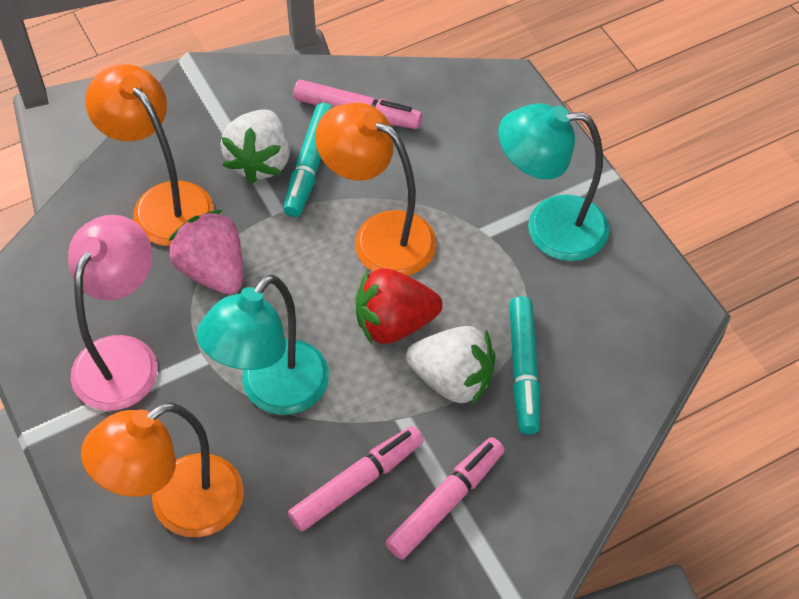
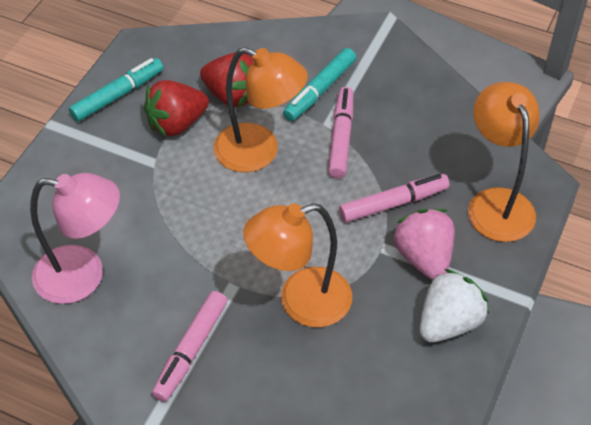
red strawberry: [356,268,443,344] = 1 -> [144,80,209,137] [200,52,254,108] = 2
turquoise lamp: [196,275,329,415] [498,103,609,261] = 2 -> none = 0
white strawberry: [221,110,290,184] [406,326,495,405] = 2 -> [420,269,489,342] = 1

